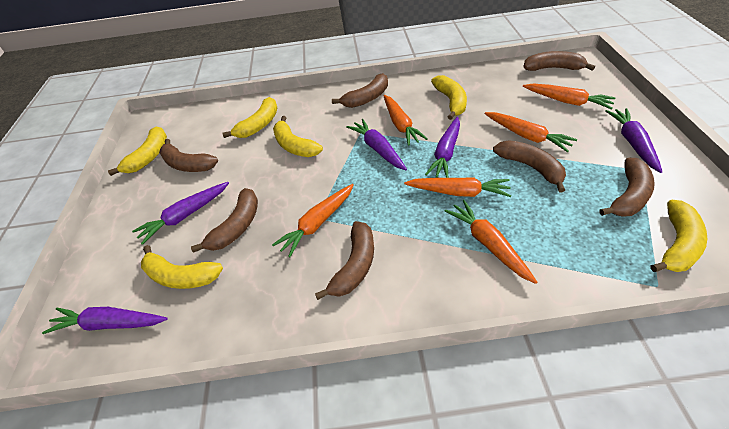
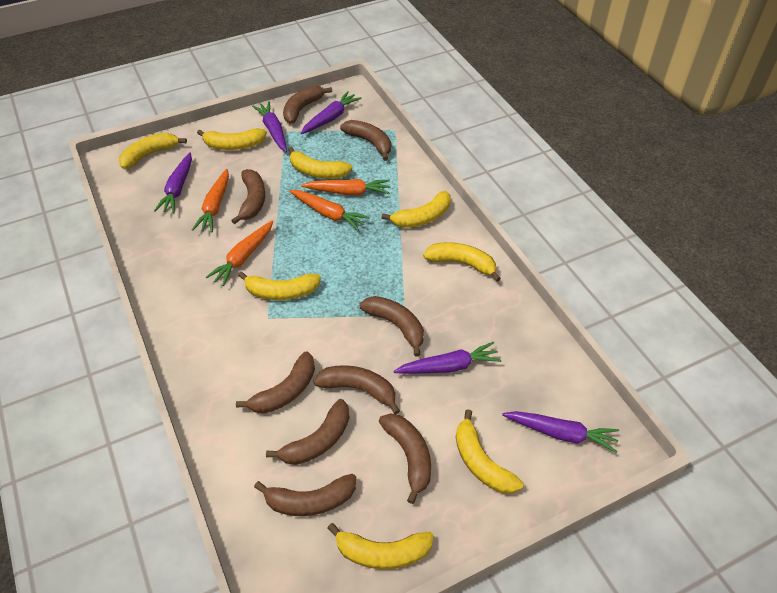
brown banana: [159,139,218,172] [191,188,258,253] [315,221,374,300] [332,73,388,108] [493,140,566,192] [524,51,595,71] [600,158,655,217] = 7 -> [231,169,265,224] [236,351,315,414] [254,474,356,516] [266,399,349,465] [283,85,332,124] [313,365,400,414] [340,120,391,161] [359,296,424,357] [379,413,431,504] = 9
orange carrot: [272,184,354,257] [383,95,428,146] [404,177,512,197] [445,200,537,284] [485,112,577,152] [523,83,615,110] = 6 -> [192,169,229,232] [206,220,273,286] [289,190,370,231] [301,179,390,195] = 4
yellow banana: [108,127,167,176] [141,245,223,289] [222,97,277,138] [273,116,323,157] [431,75,467,120] [651,200,707,272] = 6 -> [119,133,187,169] [197,128,267,150] [238,272,321,300] [288,146,352,179] [327,523,434,569] [382,191,451,228] [423,242,501,282] [456,409,523,494] = 8

